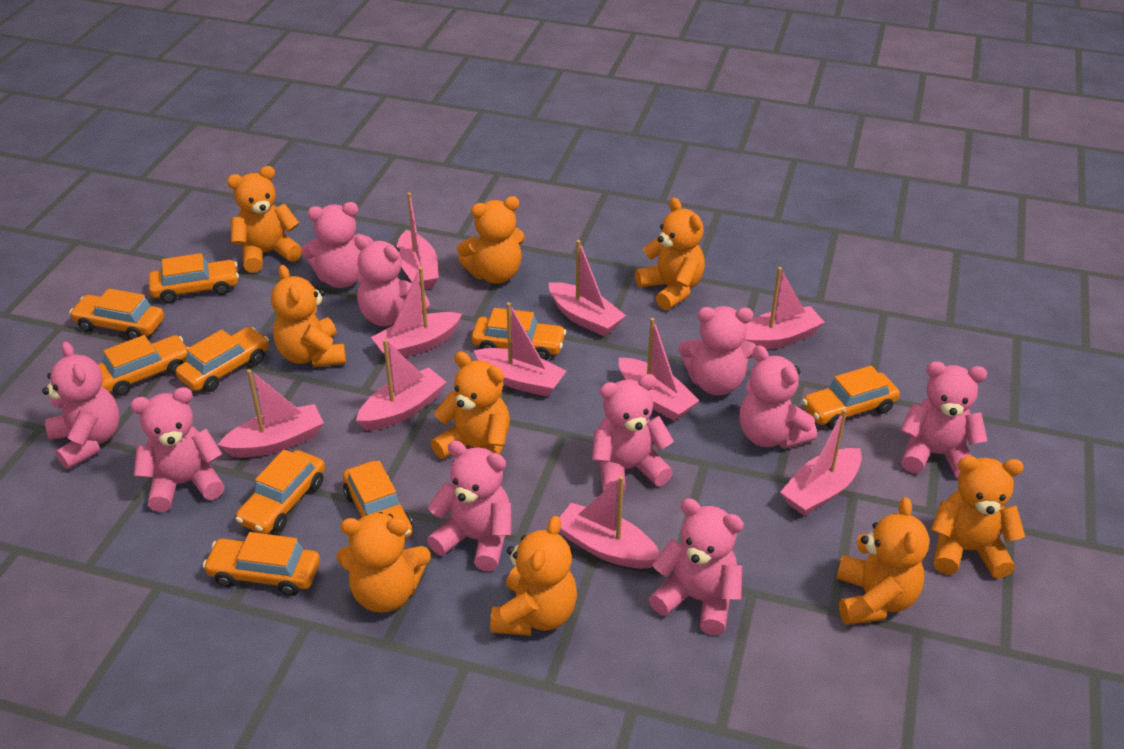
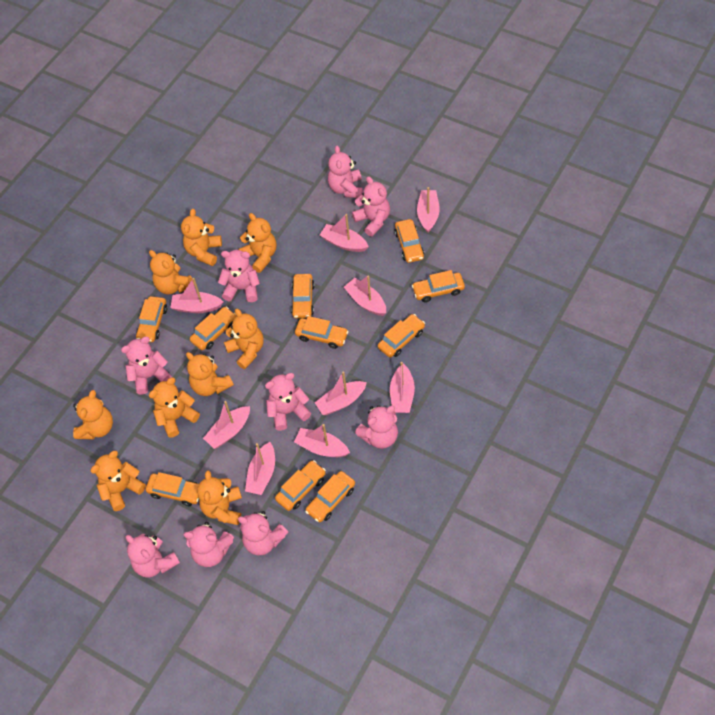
orange car: [69,289,164,339] [98,335,189,396] [149,253,239,303] [176,327,269,392] [203,532,320,596] [235,449,325,534] [343,461,413,538] [472,308,566,360] [802,366,900,429] = 9 -> [136,296,167,342] [146,472,199,506] [190,307,237,350] [275,460,326,511] [291,274,315,318] [295,316,349,349] [305,471,355,522] [378,314,425,358] [394,219,424,263] [412,270,465,302] = 10
pink boat: [218,369,324,458] [356,339,447,431] [371,267,462,360] [396,193,439,289] [474,302,566,397] [549,240,626,336] [560,476,660,569] [619,318,700,421] [745,267,825,350] [780,409,862,516] = 10 -> [171,278,223,313] [203,401,250,449] [245,442,275,495] [294,424,350,457] [315,371,367,415] [320,214,369,252] [344,275,386,316] [390,362,415,413] [417,187,440,232] = 9
pink teddy bear: [42,342,120,469] [130,387,225,512] [302,202,373,288] [354,235,430,326] [427,441,511,571] [592,374,674,496] [649,498,744,635] [679,306,757,395] [739,345,817,449] [900,361,988,478] = 10 -> [121,337,172,395] [126,534,180,577] [184,522,234,567] [218,250,260,302] [238,511,288,555] [265,373,311,431] [328,146,363,198] [352,176,390,237] [355,405,398,449] = 9

